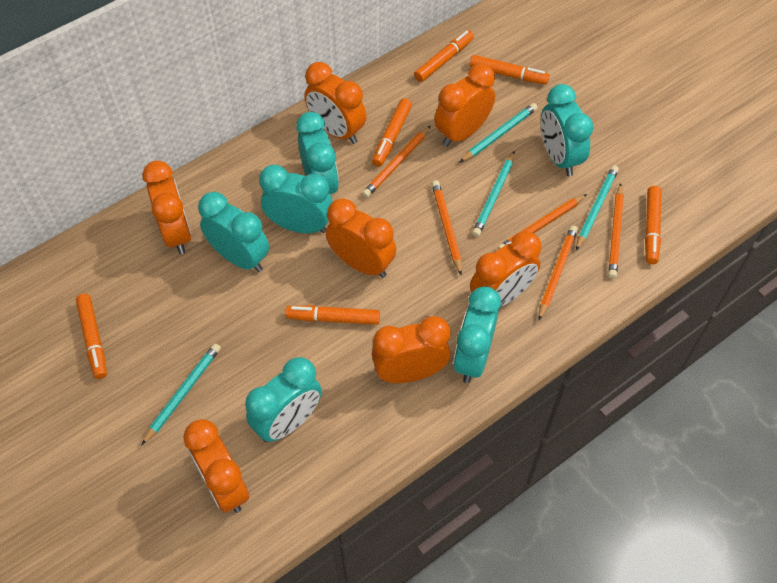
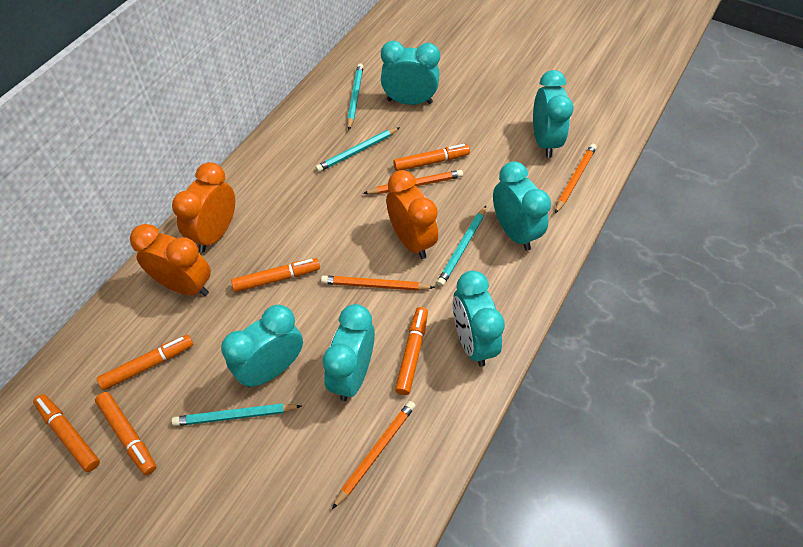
orange clock: [142,161,192,254] [183,419,249,513] [305,62,366,144] [326,198,396,278] [371,316,451,383] [434,64,495,147] [470,231,542,307] = 7 -> [130,224,211,296] [172,162,235,252] [386,170,438,259] = 3
orange pencil: [362,126,431,198] [432,180,462,276] [498,194,587,250] [538,226,578,320] [608,183,624,279] = 5 -> [321,275,435,291] [332,401,416,509] [363,170,463,194] [555,144,597,213] = 4

